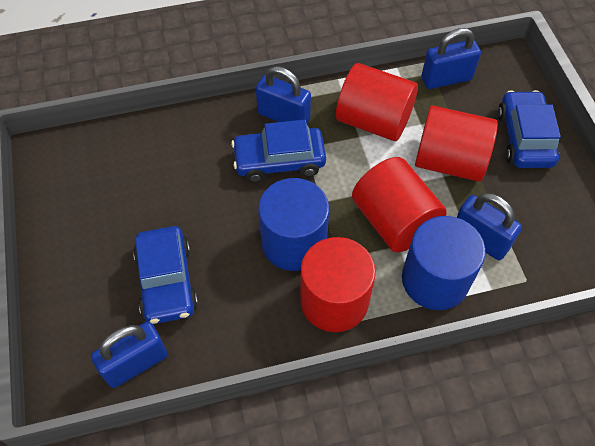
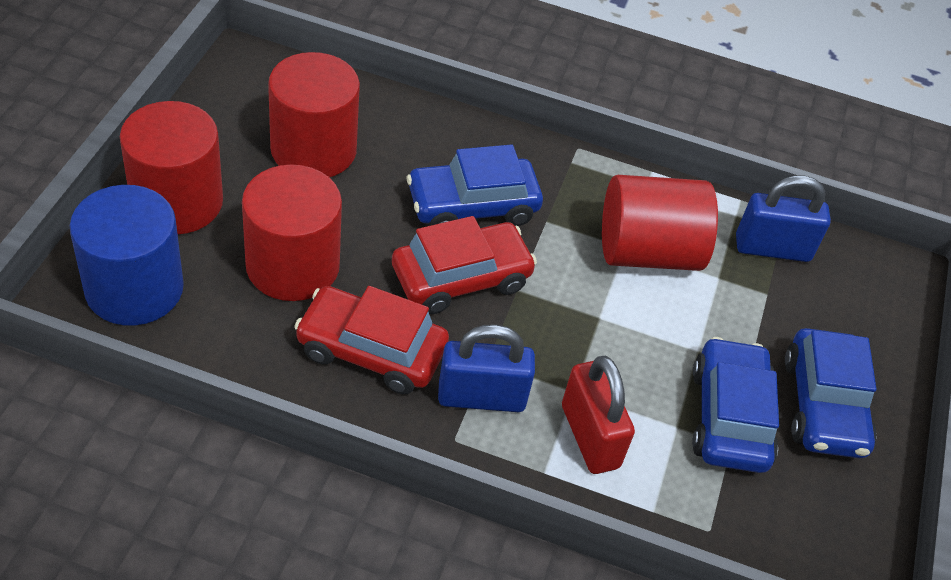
blue cylinder: [258,178,329,271] [402,216,486,310] = 2 -> [70,185,184,326] = 1
blue padlock: [91,322,168,388] [256,66,311,123] [421,28,481,89] [457,193,522,260] = 4 -> [438,324,535,412] [736,175,831,262] = 2
red car: none = 0 -> [294,286,449,394] [392,216,537,314] = 2
red padlock: none = 0 -> [562,356,635,474] = 1

